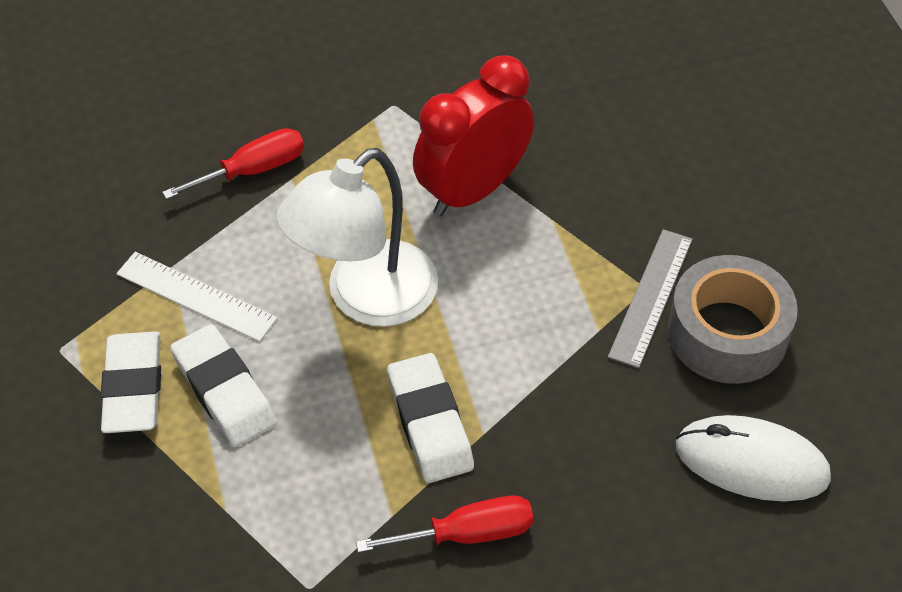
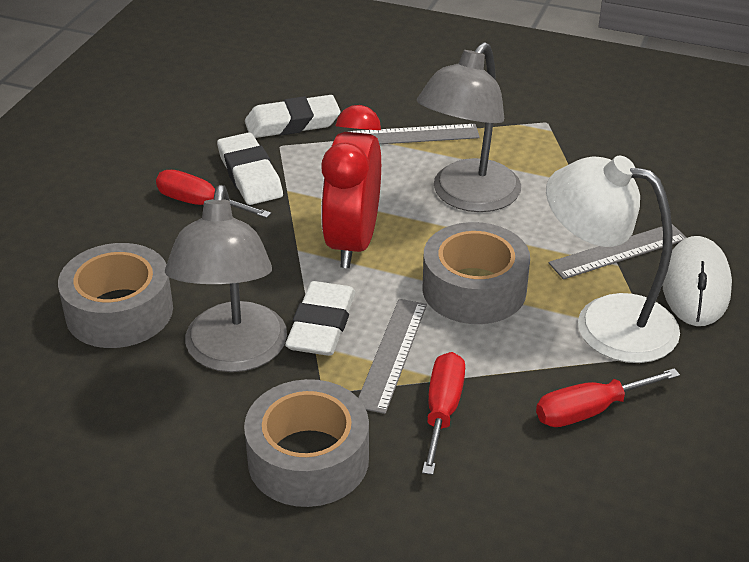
grey lamp: none = 0 -> [165,185,287,372] [417,42,521,212] = 2
grey ruler: [608,229,693,368] = 1 -> [348,124,480,144] [358,299,427,414] [549,224,687,280] = 3
grey tape: [668,255,798,384] = 1 -> [58,243,173,348] [244,379,369,507] [422,222,530,324] = 3
red screwdriver: [162,128,304,200] [356,496,533,553] = 2 -> [156,170,271,218] [422,352,465,475] [536,368,680,427] = 3
white ruler: [116,252,277,342] = 1 -> none = 0

